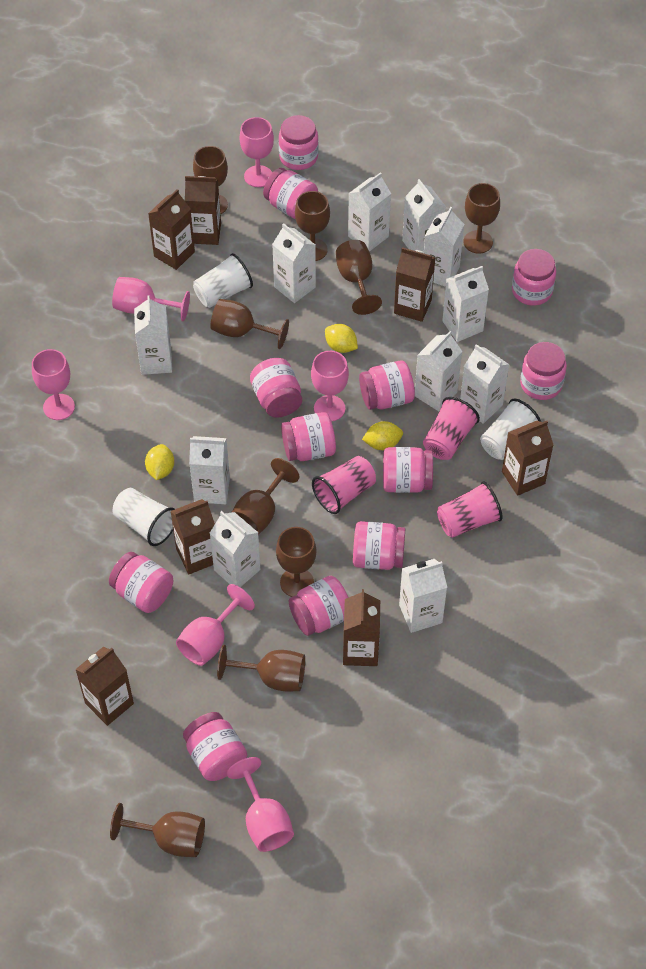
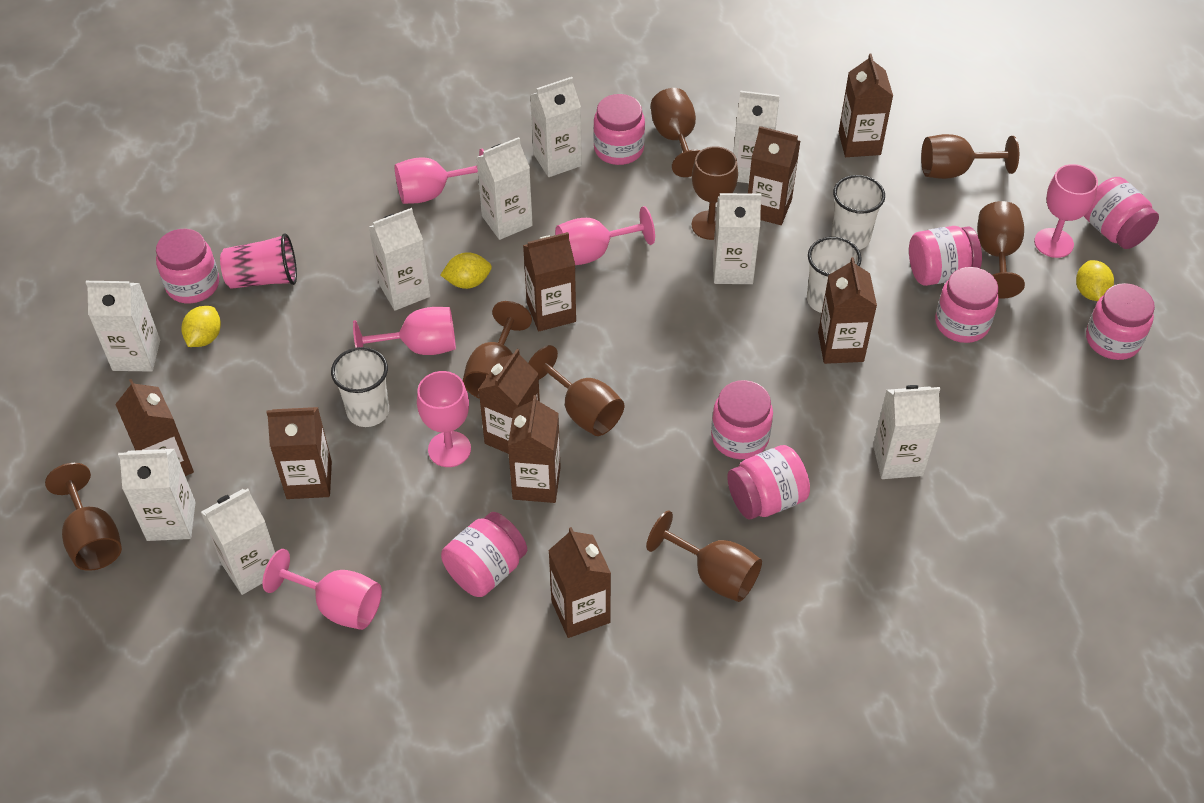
brown carton: [75,647,134,726] [148,189,195,270] [171,499,215,574] [185,176,221,245] [343,589,380,666] [394,247,435,322] [502,421,553,496] = 7 -> [115,379,194,476] [266,407,332,499] [479,349,540,454] [508,395,561,503] [523,232,576,331] [548,527,611,638] [748,126,800,225] [818,257,877,364] [839,53,893,157] = 9
brown goblet: [110,803,205,857] [193,146,228,214] [210,299,289,349] [217,645,305,691] [232,458,299,535] [276,527,317,597] [295,191,330,261] [336,240,382,315] [463,183,500,254] = 9 -> [45,463,122,571] [463,301,532,399] [528,345,624,436] [646,511,762,602] [651,88,701,177] [692,146,738,240] [921,134,1019,179] [977,201,1025,299] = 8
pink cup: [312,456,376,514] [423,397,480,460] [437,482,503,538] = 3 -> [220,233,297,289] = 1
pink jar: [109,552,173,613] [183,712,247,781] [250,358,302,418] [263,168,318,219] [279,115,319,170] [281,412,336,461] [289,576,349,636] [353,521,405,570] [359,361,415,410] [383,447,433,493] [512,249,556,306] [520,342,567,400] = 12 -> [156,229,219,303] [441,512,527,597] [593,94,645,165] [711,380,773,459] [727,445,810,519] [909,226,982,286] [935,267,999,343] [1084,177,1159,249] [1086,283,1155,360] = 9
white carton: [134,295,172,375] [189,436,230,504] [210,511,260,587] [272,223,316,303] [348,172,391,252] [399,559,447,633] [402,179,446,253] [415,331,462,411] [424,207,464,287] [442,266,489,342] [460,344,509,424] = 11 -> [86,281,160,372] [118,449,196,541] [201,489,275,595] [369,208,430,311] [476,137,533,240] [530,77,582,177] [713,193,761,284] [733,91,779,183] [873,385,940,479] = 9

